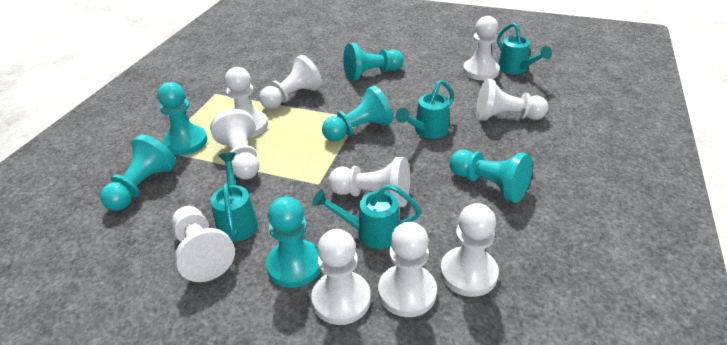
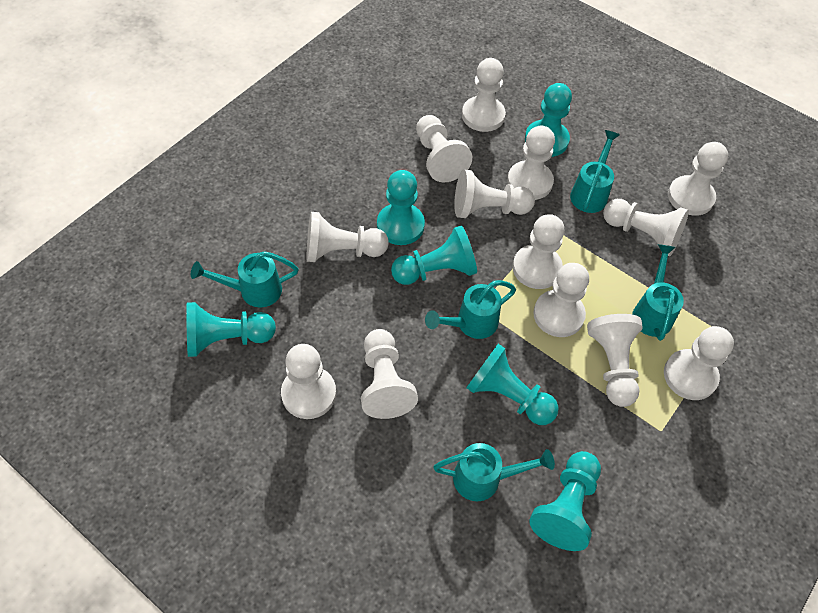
turquoise watering can: [211,152,258,242] [312,184,421,249] [396,80,454,139] [497,23,552,74] = 4 -> [191,251,299,307] [425,280,516,339] [433,443,555,501] [570,130,620,213] [632,244,684,341] = 5
white pawn: [172,206,235,282] [210,109,259,180] [225,67,268,137] [259,55,322,109] [311,229,371,325] [328,157,410,207] [378,222,437,317] [440,203,499,297] [463,16,500,80] [476,78,548,121] = 10 -> [281,344,336,419] [307,212,388,262] [361,329,418,419] [416,115,472,183] [454,169,535,218] [462,58,506,132] [507,126,555,200] [513,214,565,289] [533,263,589,337] [587,314,643,407] [603,199,689,256] [664,326,734,400] [668,142,728,216] = 13

